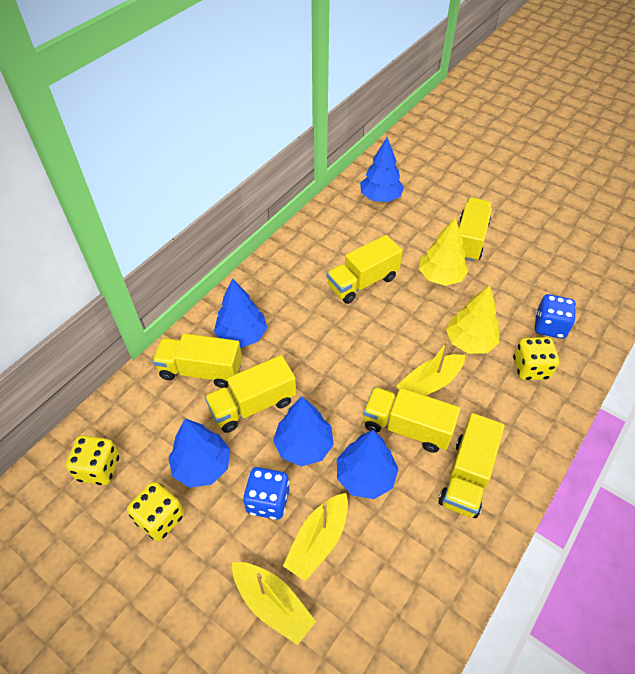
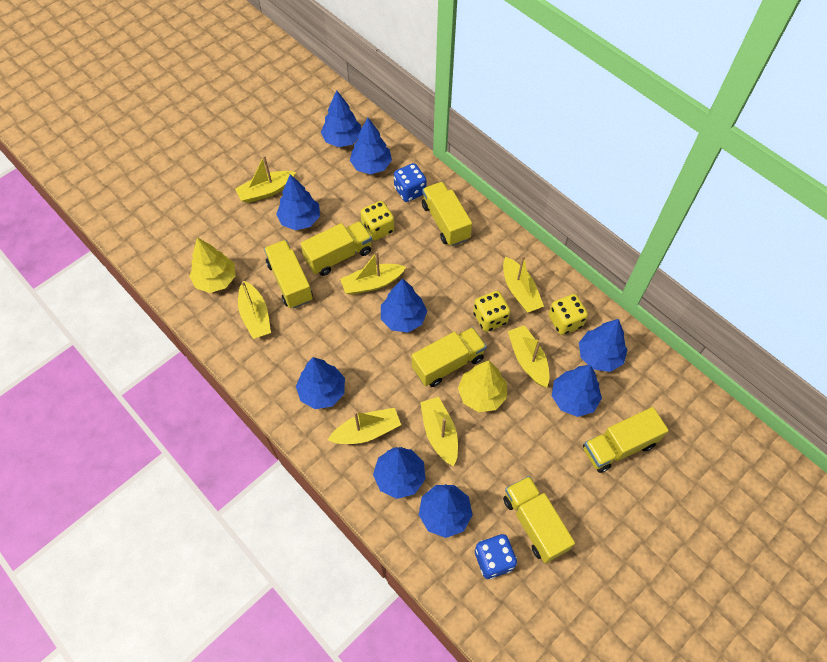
blue tree: [168,418,230,488] [214,278,267,348] [273,397,334,466] [337,430,399,499] [360,137,404,202] = 5 -> [276,174,320,230] [296,357,345,409] [321,90,361,147] [350,118,392,174] [373,447,425,499] [381,278,427,333] [419,484,473,538] [552,365,602,417] [579,319,628,372] = 9
yellow boat: [232,562,316,645] [283,493,348,581] [396,341,465,396] = 3 -> [235,155,296,203] [238,281,271,339] [328,408,401,444] [340,251,406,295] [420,397,458,467] [503,255,544,313] [508,325,549,387] = 7

